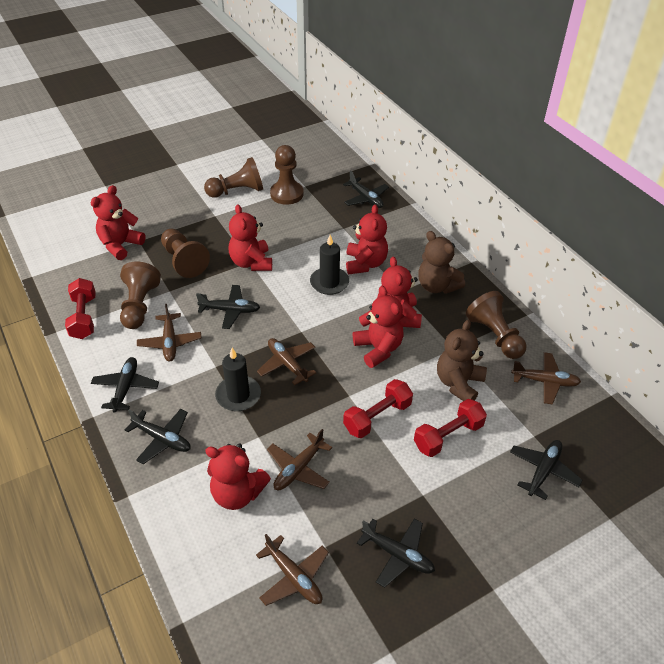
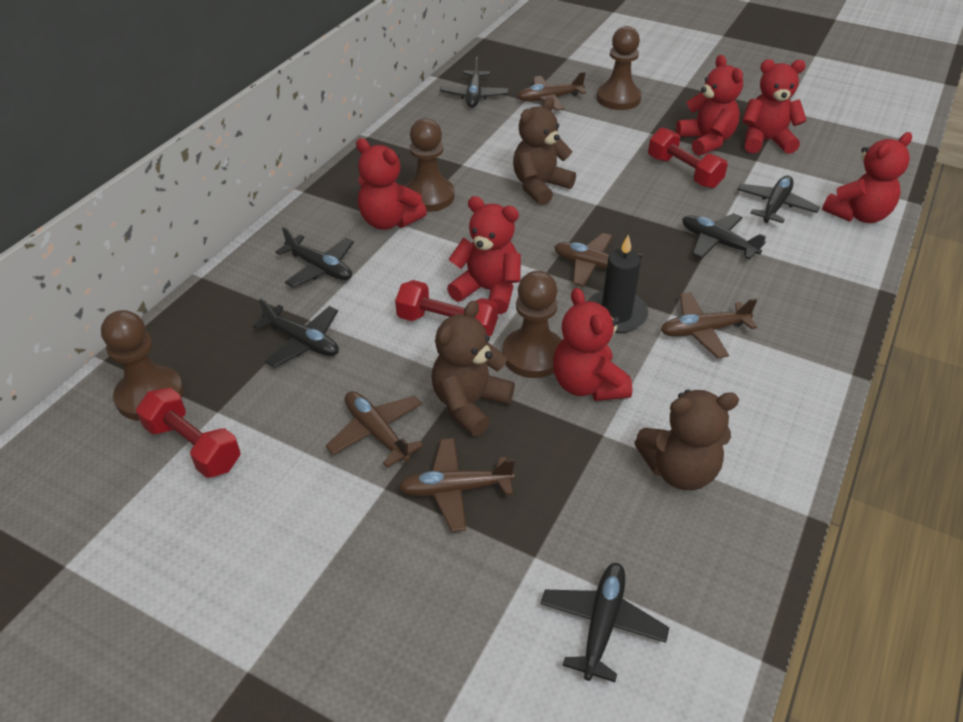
black candle: [215,348,261,411] [310,235,349,295] = 2 -> [588,235,648,333] = 1
brown pawn: [120,261,161,329] [161,229,210,278] [204,157,263,198] [270,145,304,205] [466,291,526,359] = 5 -> [101,310,184,421] [405,118,455,212] [502,271,562,378] [597,26,642,110] = 4
brown teddy bear: [418,231,465,294] [437,320,487,401] = 2 -> [431,301,515,436] [513,97,576,205] [634,389,739,490] = 3

